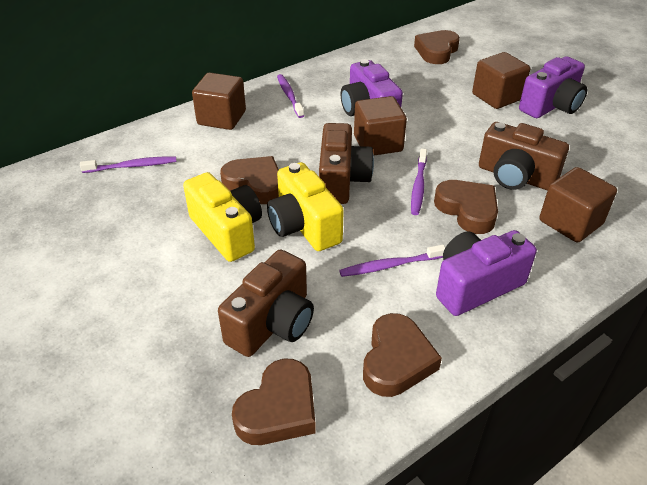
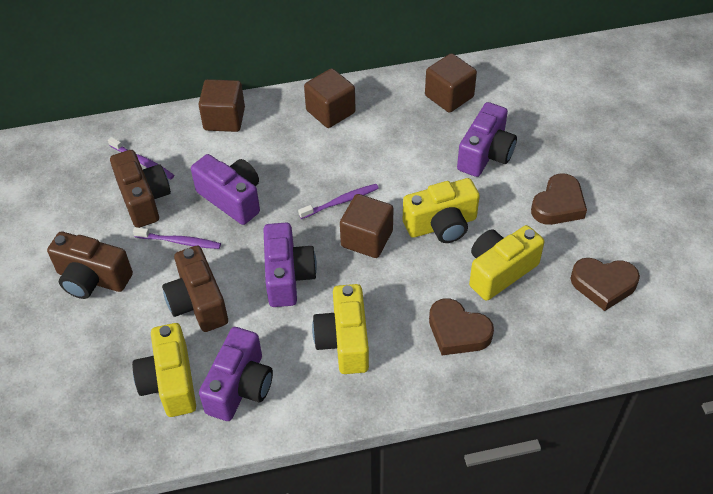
brown heart: [220,156,279,204] [232,359,316,445] [363,313,442,397] [414,30,460,64] [434,180,498,234] = 5 -> [429,298,494,355] [531,173,587,225] [570,258,640,311] = 3
purple camera: [341,59,403,116] [436,230,537,316] [519,56,587,118] = 3 -> [191,154,260,225] [199,327,273,421] [263,223,317,307] [457,102,517,177] = 4
purple toothbrush: [80,156,176,173] [277,74,304,118] [339,245,445,277] [411,149,427,215] = 4 -> [108,137,174,179] [133,227,221,249] [298,184,379,219] = 3
yellow camera: [183,172,262,262] [267,162,344,251] = 2 -> [132,323,196,417] [312,284,369,374] [403,178,480,243] [469,225,544,301] = 4

